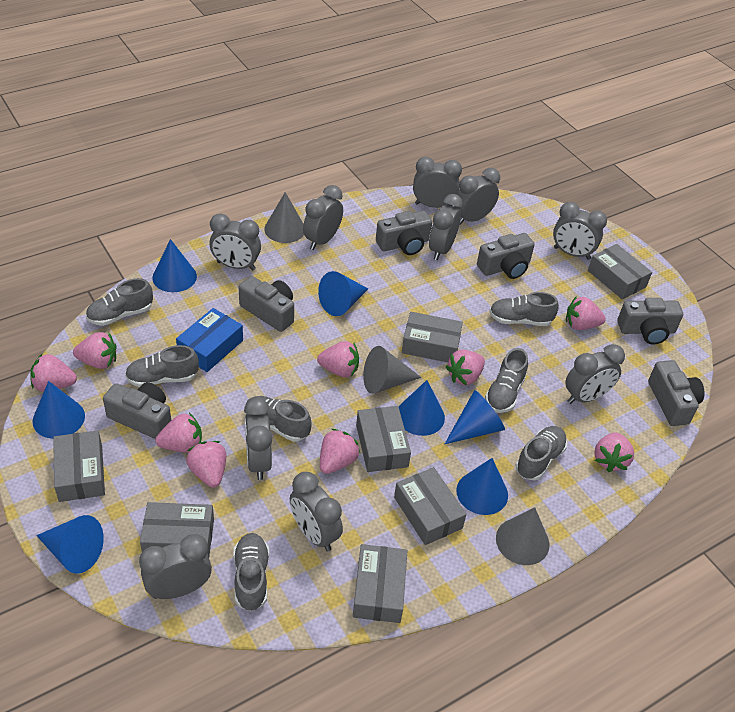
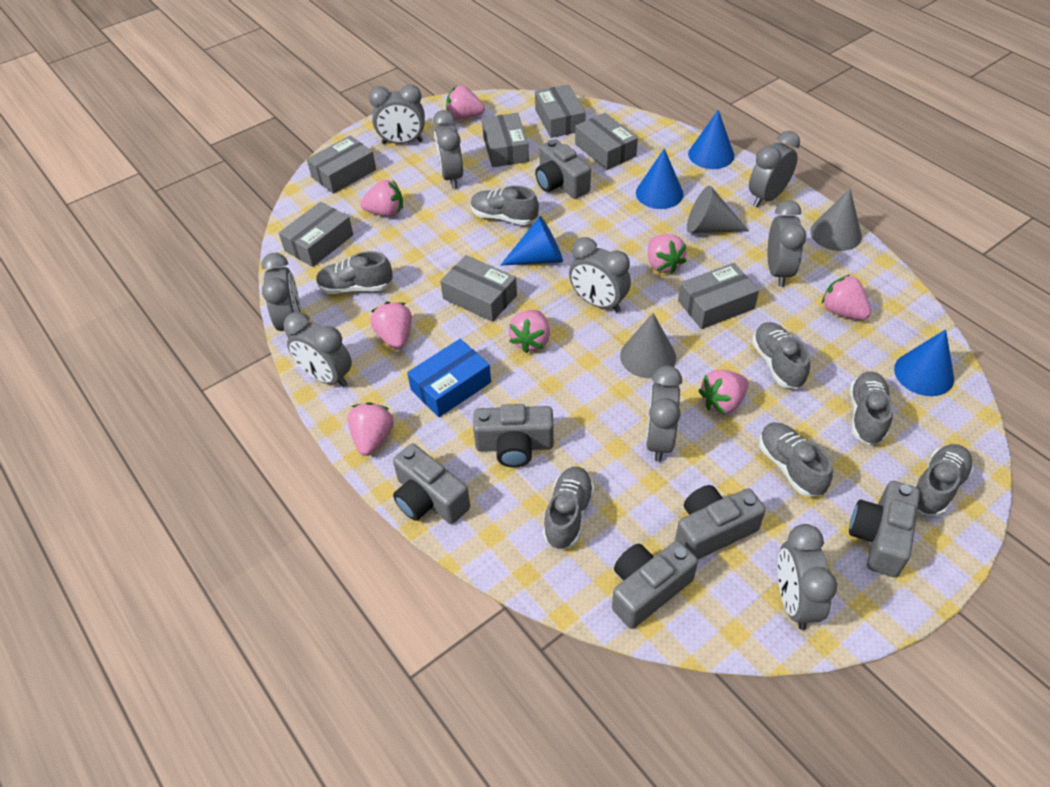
blue cone: [33,381,85,439] [36,515,104,574] [152,239,197,292] [318,271,368,316] [399,380,445,436] [445,390,505,444] [456,458,508,515] = 7 -> [500,216,563,266] [636,148,684,209] [688,110,734,169] [894,329,954,396] = 4
grey clock: [139,534,212,599] [209,214,261,271] [244,398,272,480] [290,472,343,552] [303,185,343,250] [413,157,462,208] [429,194,463,260] [454,168,500,225] [553,202,607,260] [565,344,625,404] = 10 -> [262,253,301,338] [284,312,352,388] [369,84,425,144] [433,110,463,188] [569,237,631,313] [646,365,682,462] [749,131,800,207] [768,200,806,287] [778,524,837,630] = 9
pink strawberry: [30,354,77,392] [73,332,117,369] [155,413,202,453] [186,441,226,488] [317,341,359,377] [320,429,360,474] [446,350,485,385] [566,296,606,330] [594,432,634,472] = 9 -> [348,402,394,456] [360,180,403,217] [370,302,412,350] [446,85,485,120] [508,310,550,353] [648,234,686,274] [698,370,748,414] [822,274,871,320] = 8

